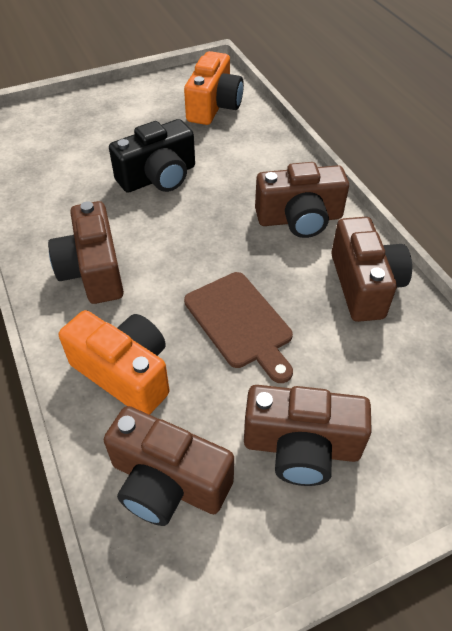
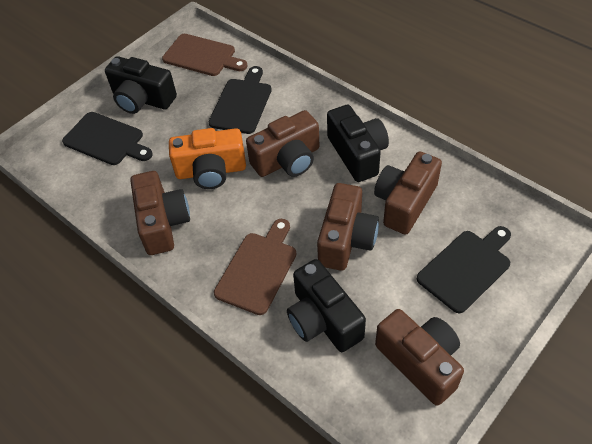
black camera: [109,119,195,193] = 1 -> [105,56,177,114] [287,259,366,352] [327,105,389,182] = 3
black cutting board: none = 0 -> [62,112,153,165] [209,66,272,134] [417,226,511,313] = 3
brown cutting board: [184,272,293,383] = 1 -> [162,34,247,76] [214,219,296,315] = 2
orange camera: [59,310,170,415] [184,51,244,125] = 2 -> [169,128,246,189] = 1

